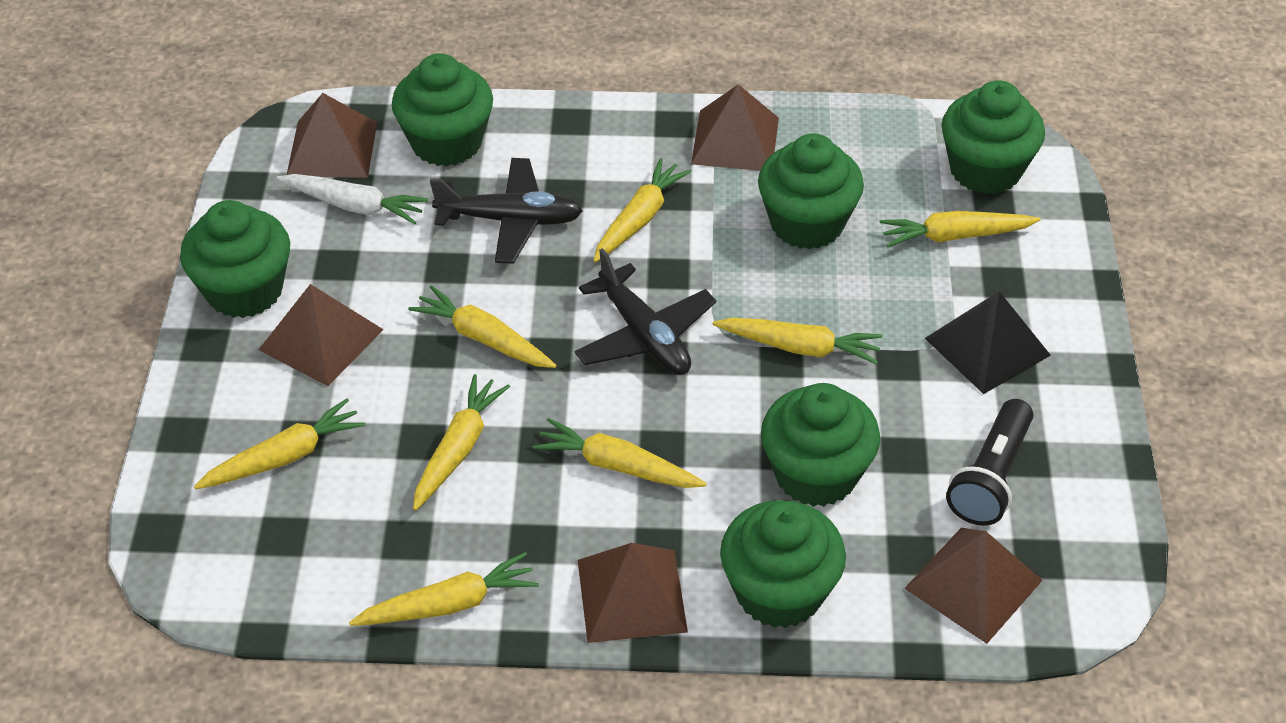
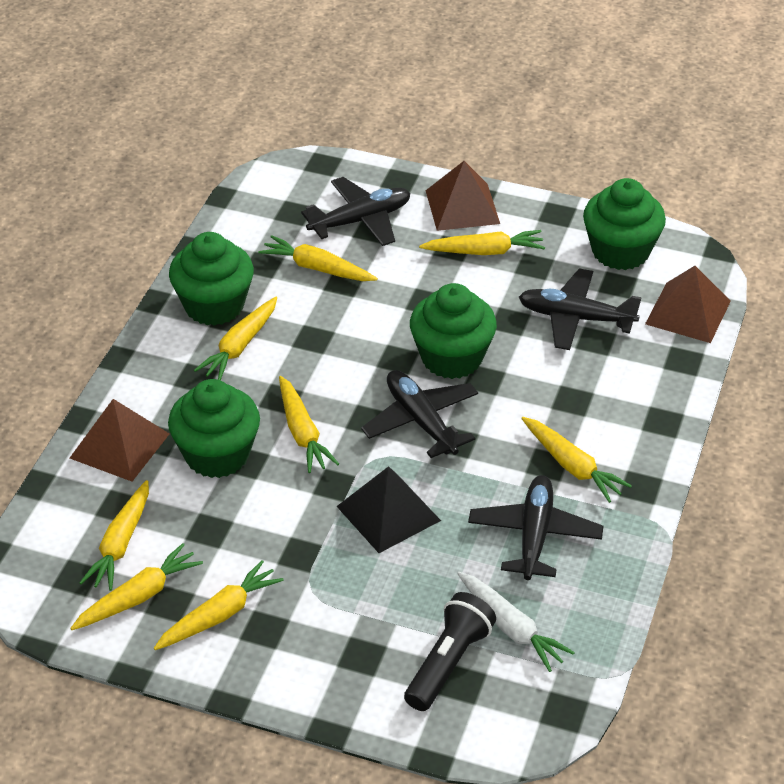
black plane: [430,158,583,264] [574,248,716,375] = 2 -> [301,177,410,246] [361,370,478,458] [468,475,603,580] [519,268,642,350] = 4
brown pyramid: [259,284,384,386] [287,93,377,178] [578,543,688,643] [691,84,779,171] [904,528,1043,644] = 5 -> [70,399,170,482] [425,161,500,231] [645,266,731,343] = 3
green cupcake: [180,200,290,318] [392,53,493,166] [720,500,846,628] [758,134,864,249] [761,383,880,507] [942,80,1045,194] = 6 -> [168,379,260,478] [169,232,254,326] [410,283,497,379] [583,178,666,270] = 4

